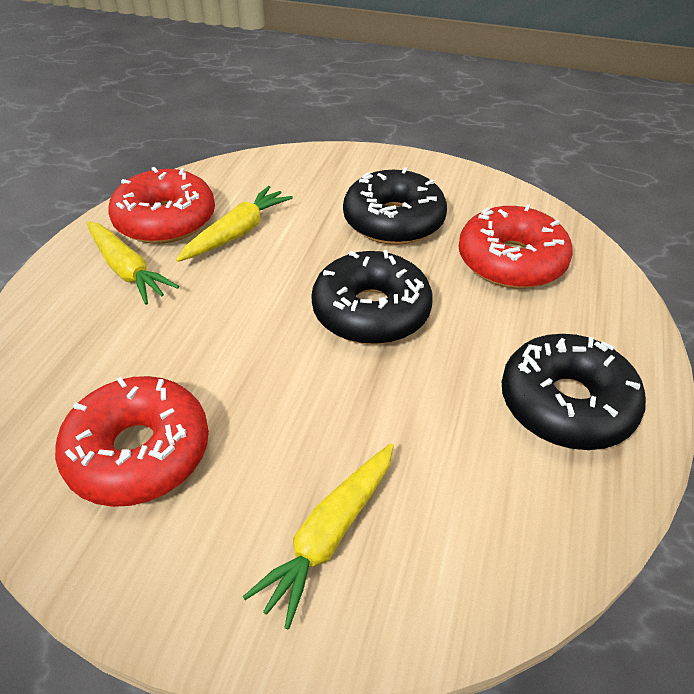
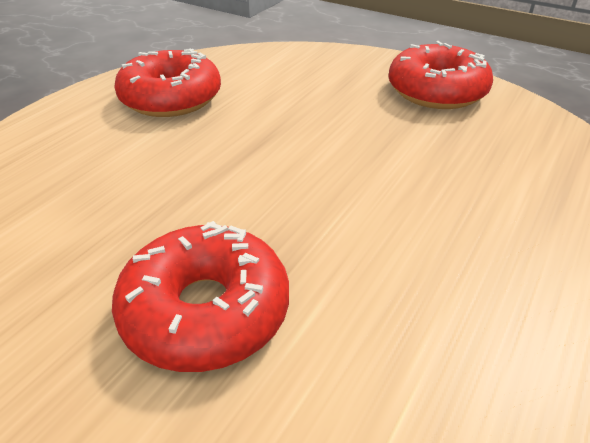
black donut: [311,250,433,345] [343,167,447,245] [502,334,646,450] = 3 -> none = 0
yellow carrot: [86,221,179,305] [176,186,293,262] [243,443,394,629] = 3 -> none = 0

